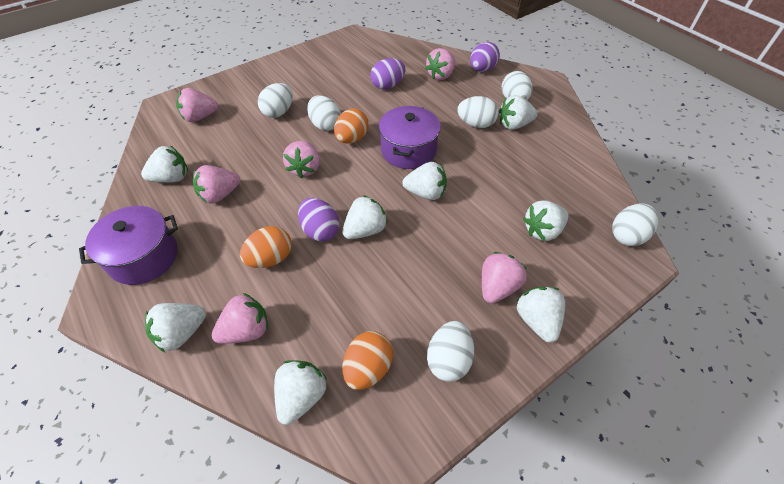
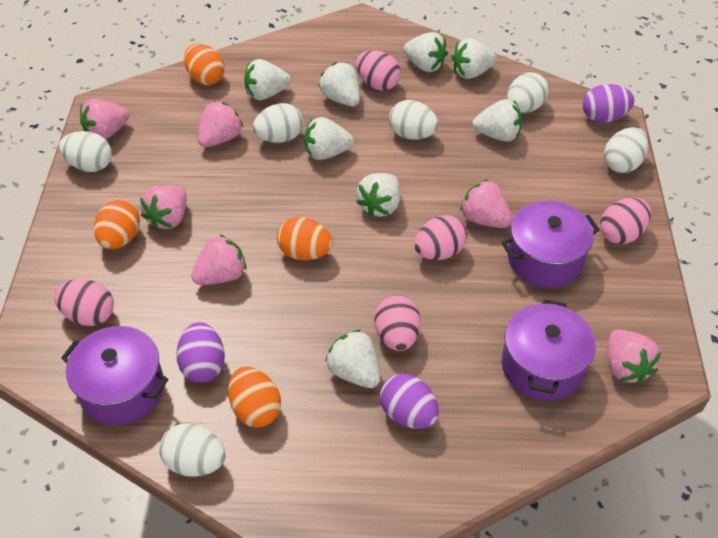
orange egg: [240,226,292,268] [334,109,369,144] [343,331,393,390] = 3 -> [94,200,140,249] [184,44,225,85] [228,367,281,428] [277,217,333,260] = 4
pink egg: none = 0 -> [54,279,114,326] [356,50,401,91] [374,295,421,351] [414,215,467,260] [600,198,651,244] = 5
purple pot: [79,206,178,285] [379,106,441,169] = 2 -> [61,326,168,425] [501,201,600,288] [502,299,596,401] = 3

